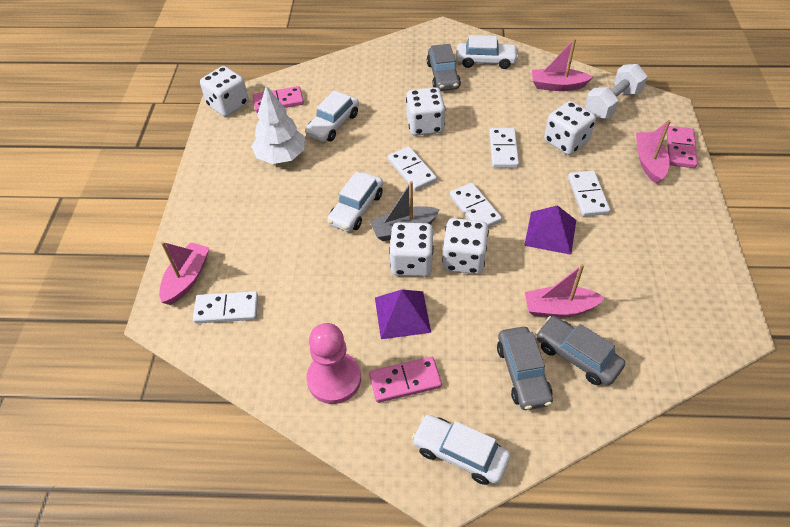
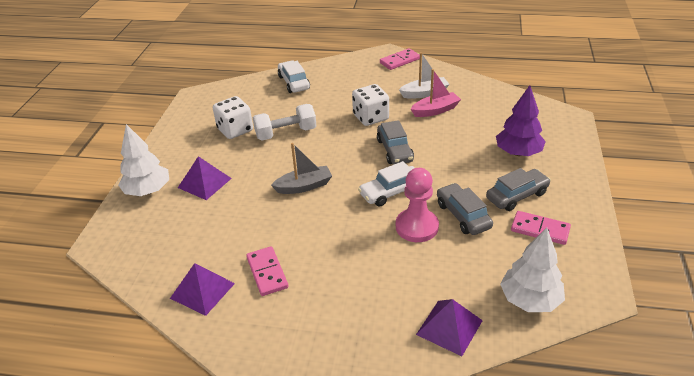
pink boat: [159,241,210,305] [525,264,605,317] [532,38,593,91] [636,120,671,184] = 4 -> [411,69,461,117] = 1
purple pyramid: [375,290,431,339] [524,205,576,255] = 2 -> [170,263,235,316] [178,156,232,200] [416,299,483,356] = 3
purple tree: none = 0 -> [496,85,546,156] = 1
white boat: none = 0 -> [399,52,450,99] = 1
white car: [305,91,359,142] [328,172,383,232] [412,415,510,485] [456,35,519,69] = 4 -> [278,61,310,93] [358,161,415,207] = 2
white dice: [200,66,249,117] [389,222,434,276] [406,87,445,136] [442,218,489,274] [544,101,596,155] = 5 -> [213,96,253,139] [352,84,389,126] = 2
white domino: [193,291,258,324] [388,146,437,191] [450,183,502,228] [489,128,519,168] [568,171,610,217] = 5 -> none = 0
white tree: [251,86,305,164] = 1 -> [118,124,169,196] [500,228,565,312] = 2

